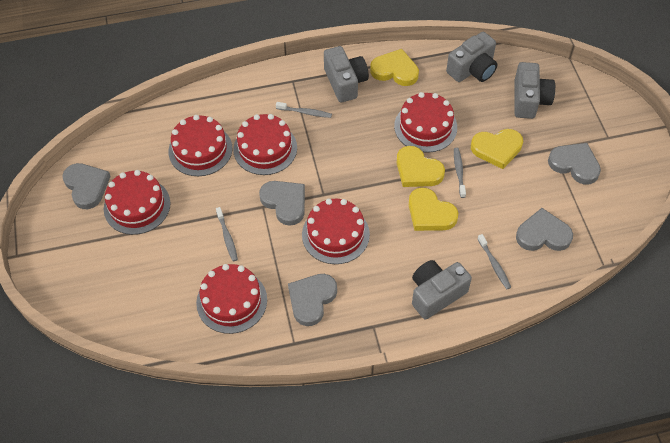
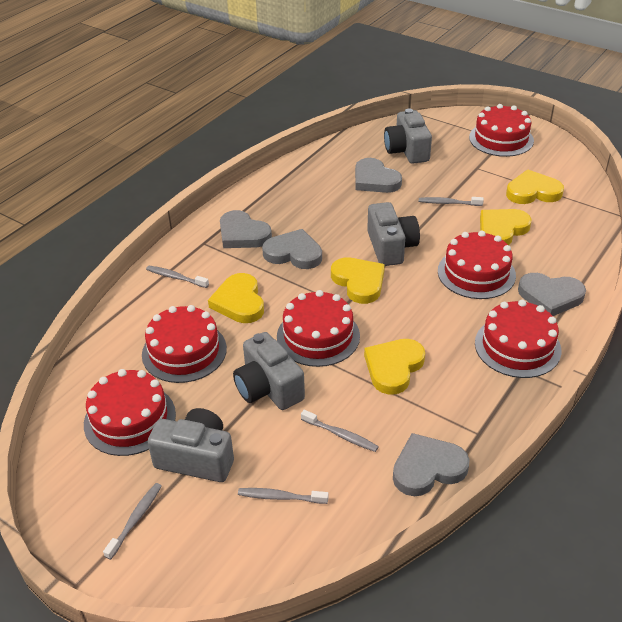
grey toothbrush: [216,207,238,261] [276,102,332,118] [454,148,466,198] [478,234,511,289] = 4 -> [103,483,162,560] [146,266,209,288] [238,488,329,504] [301,410,379,452] [419,197,484,206] = 5
yellow heart: [370,49,419,86] [397,146,445,187] [409,188,458,231] [471,129,523,169] = 4 -> [208,273,264,323] [331,257,385,304] [364,339,425,395] [480,209,531,245] [506,170,564,204] = 5

